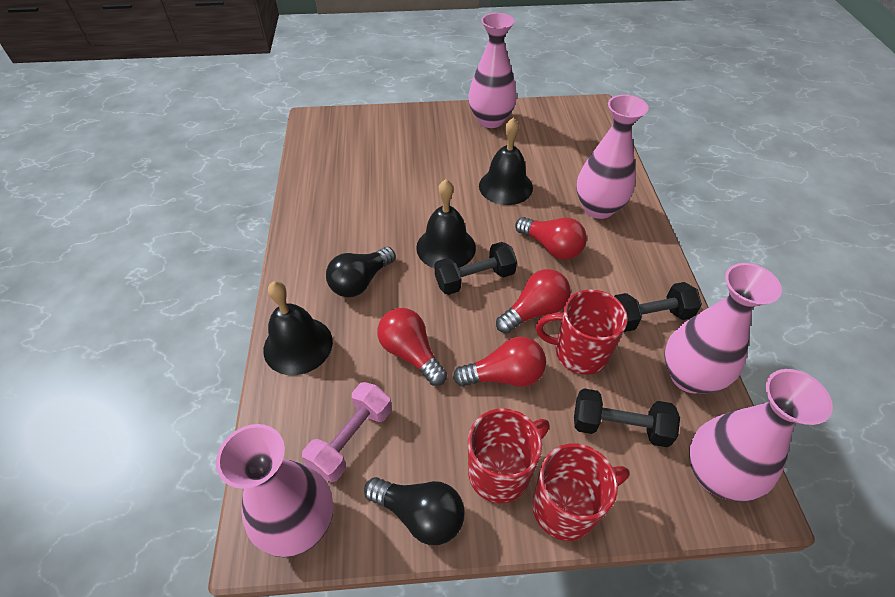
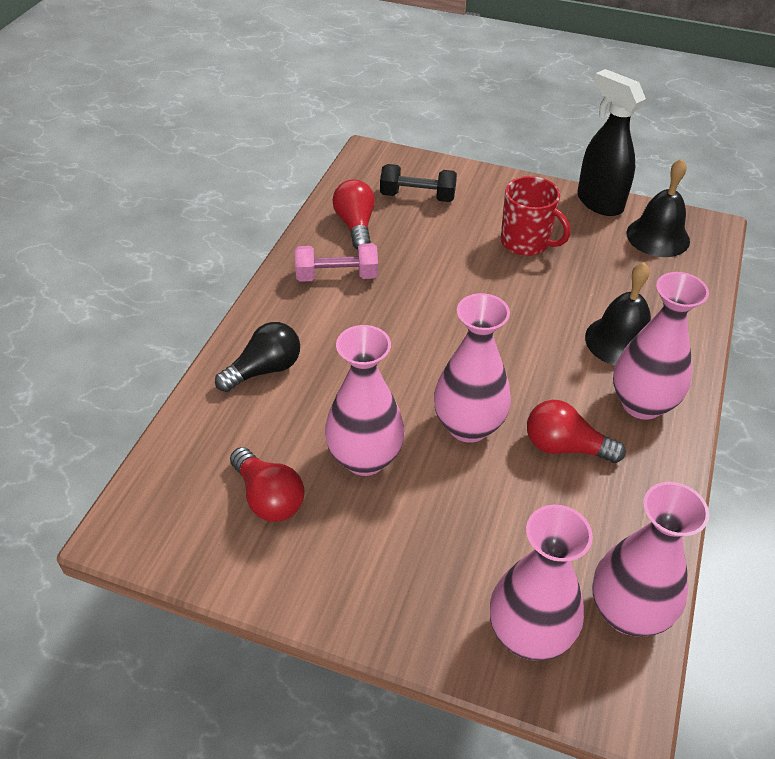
black bell: [263,281,333,375] [416,179,476,268] [479,118,533,205] = 3 -> [585,262,651,365] [627,159,690,257] = 2
black dumbbell: [434,242,517,295] [574,388,680,447] [614,282,702,332] = 3 -> [380,164,457,202] = 1
black light bulb: [326,247,396,297] [364,477,465,545] = 2 -> [215,322,300,392] = 1
black spray bottle: none = 0 -> [577,69,646,216] = 1
red light bulb: [377,308,447,386] [453,336,546,387] [496,269,571,333] [515,217,587,260] = 4 -> [230,447,304,522] [332,179,375,250] [527,400,626,463] = 3
red mug: [468,408,549,503] [532,444,630,541] [536,290,628,375] = 3 -> [501,176,571,256] = 1

